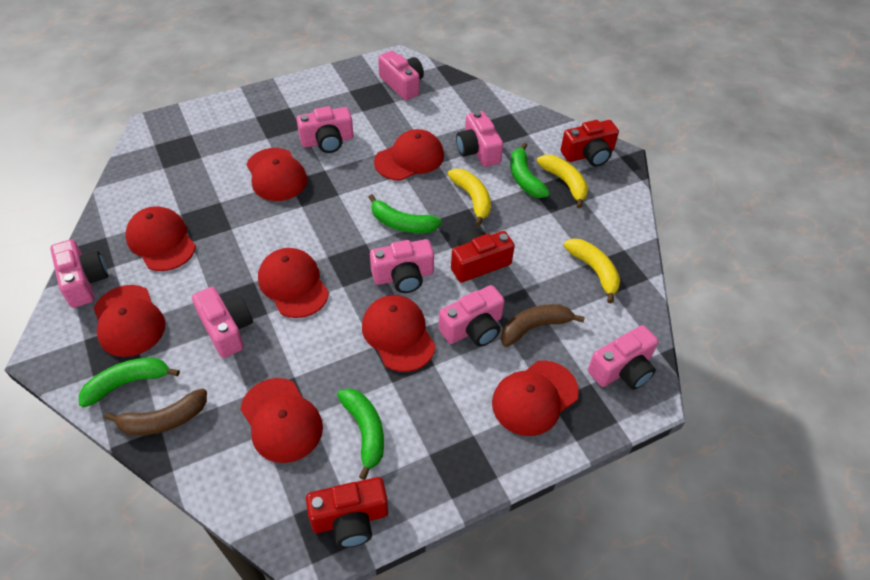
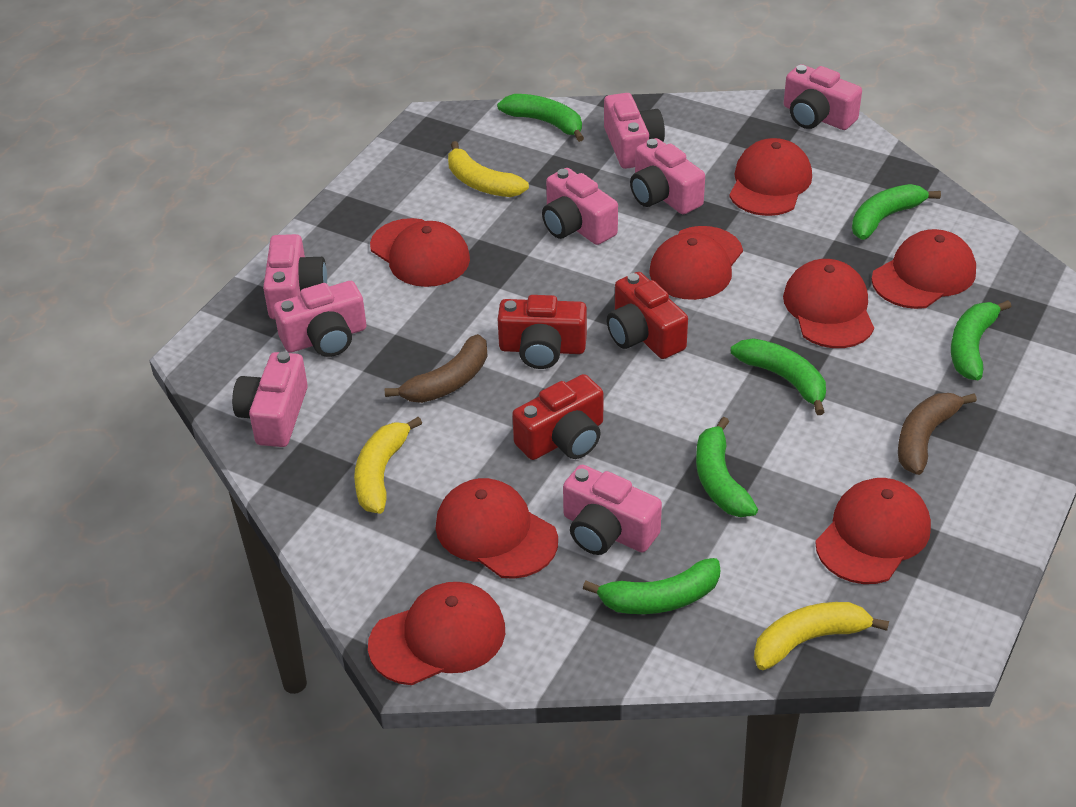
green banana: [79,358,180,407] [337,388,384,480] [368,194,442,233] [510,143,550,198] = 4 -> [497,94,584,142] [583,558,720,614] [696,417,758,517] [731,338,826,415] [852,184,941,240] [951,300,1012,380] = 6

